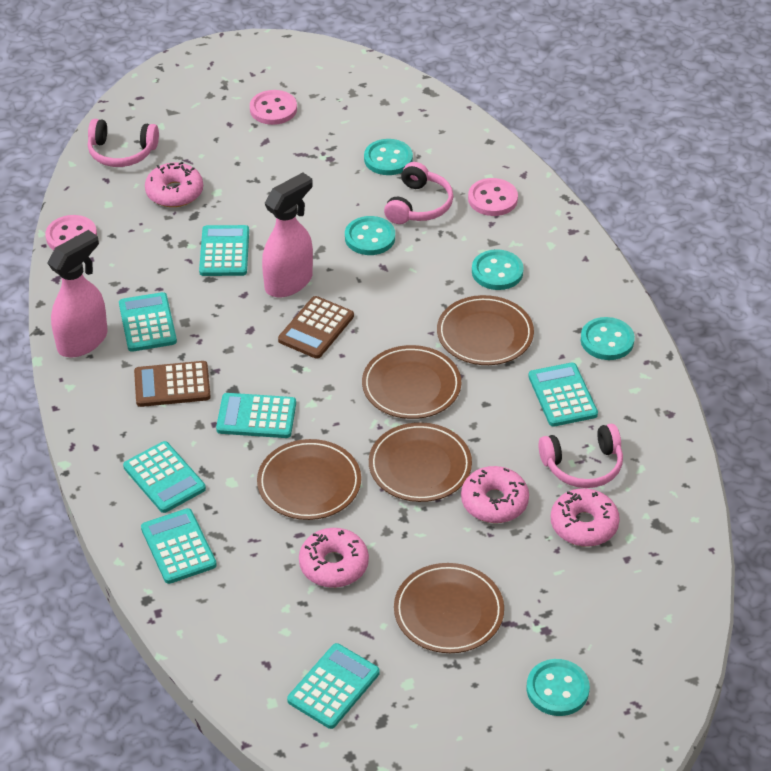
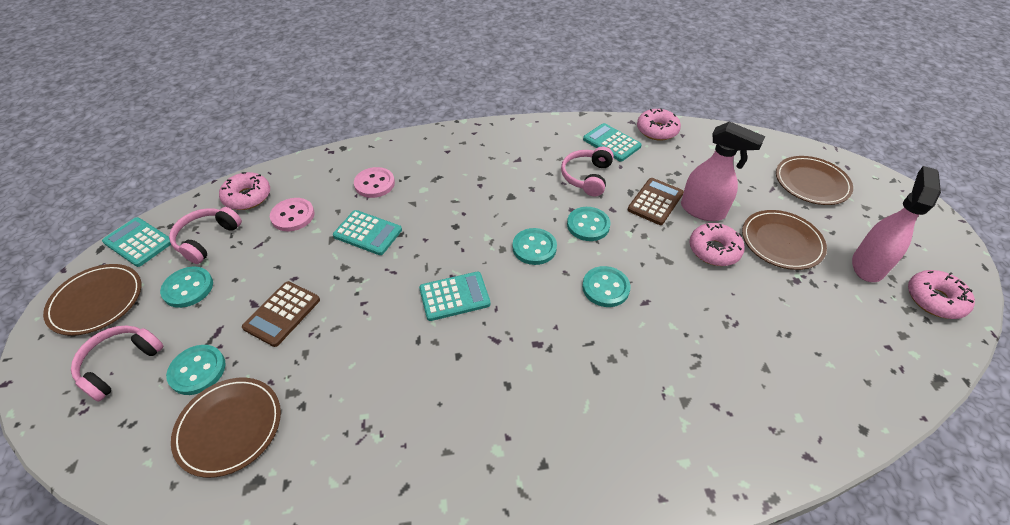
brown plate: [257,439,361,520] [362,345,461,419] [369,422,472,502] [394,563,504,653] [437,295,534,365] = 5 -> [43,264,141,336] [171,378,281,478] [742,210,827,270] [776,156,853,205] = 4
pink button: [45,215,97,250] [250,90,297,125] [468,178,518,216] = 3 -> [270,198,315,231] [354,167,395,198] = 2
turquoise calculator: [119,292,177,352] [123,441,206,513] [141,508,217,584] [199,225,249,276] [216,393,296,438] [287,643,380,729] [528,363,598,427] = 7 -> [102,217,171,267] [333,210,402,255] [419,272,491,321] [583,123,642,162] = 4

